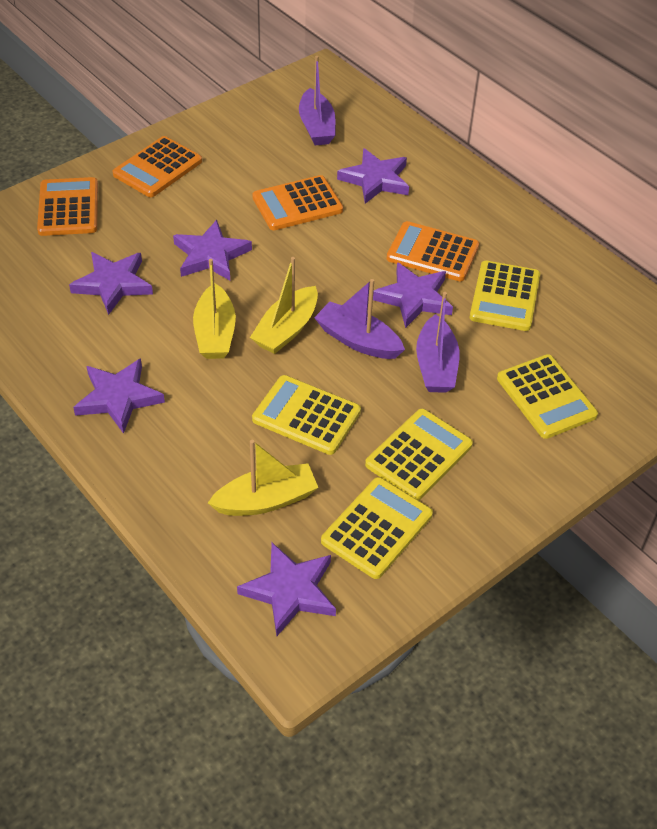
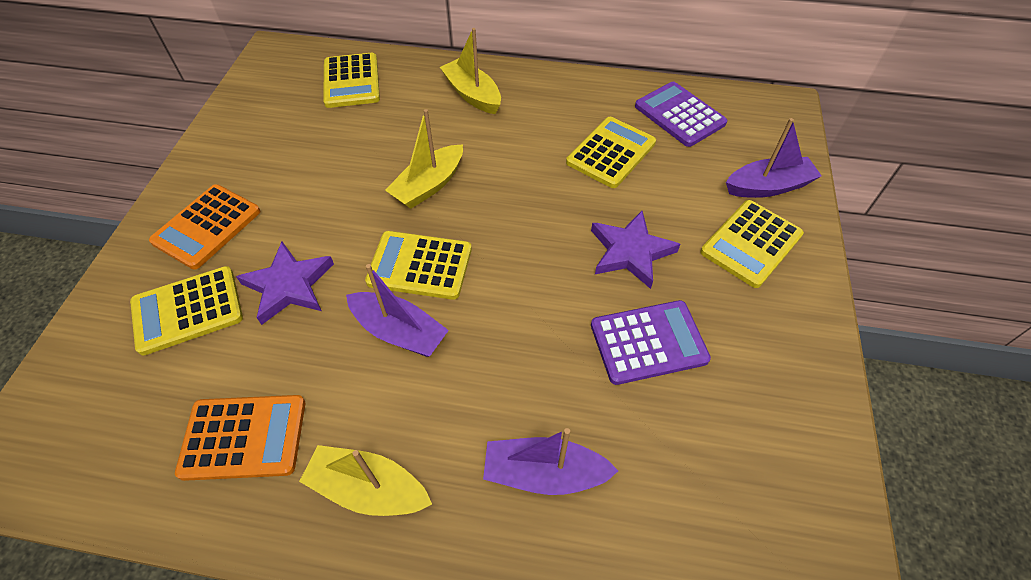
orange calculator: [37,177,98,236] [113,136,202,197] [252,175,343,230] [386,221,479,281] = 4 -> [149,184,260,270] [175,395,305,481] = 2
purple calculator: none = 0 -> [591,300,711,385] [635,82,727,147] = 2
purple star: [69,252,153,315] [73,358,165,434] [173,220,252,280] [237,543,336,636] [337,148,409,204] [373,262,453,328] = 6 -> [236,242,334,325] [591,211,680,289] = 2

